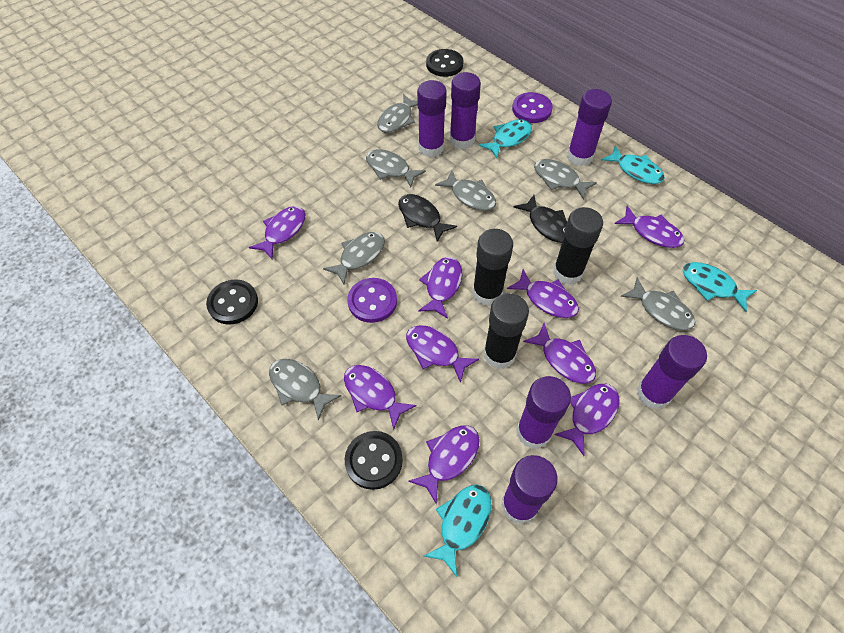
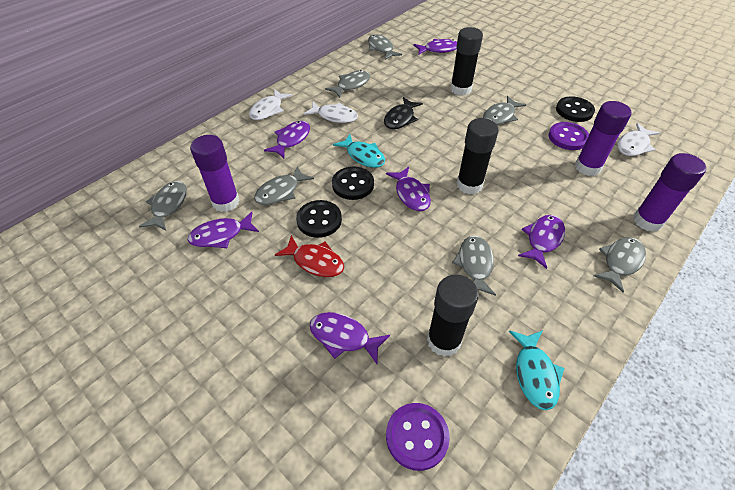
black fish: [398,194,457,242] [513,195,567,243] = 2 -> [384,97,423,129] = 1
purple fish: [249,206,305,259] [344,365,417,429] [406,325,479,383] [408,425,480,505] [418,257,462,319] [507,269,579,318] [523,323,596,384] [554,384,619,456] [614,206,684,248] = 9 -> [188,212,259,248] [264,121,310,158] [310,312,390,364] [386,167,431,211] [413,39,457,55] [518,215,565,269] = 6
purple glue stick: [417,80,447,157] [450,72,481,149] [501,455,558,524] [517,376,571,449] [567,89,612,166] [637,335,707,410] = 6 -> [190,135,240,212] [575,101,632,176] [633,153,706,232] = 3
red fish: none = 0 -> [275,235,344,277] = 1
turquoise fish: [424,485,492,577] [479,119,532,158] [601,145,665,184] [683,262,757,312] = 4 -> [333,134,385,168] [509,330,564,410] = 2
white fish: none = 0 -> [249,89,292,120] [304,102,358,123] [617,123,659,156] = 3

